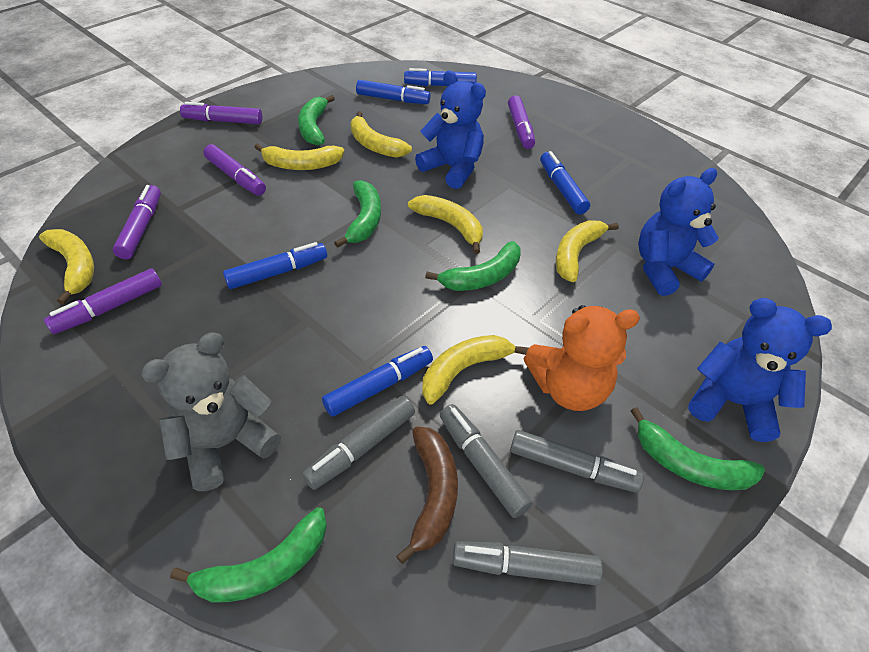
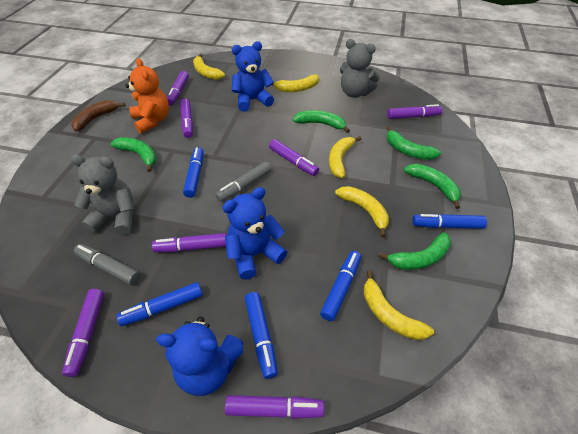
grey marker: [302,396,415,490] [440,404,533,518] [453,541,603,586] [510,430,644,493] = 4 -> [74,244,140,285] [215,162,271,202] = 2
grey teddy bear: [141,333,281,491] = 1 -> [70,155,134,235] [340,39,380,98] = 2
purple marker: [44,269,162,334] [113,185,161,259] [180,102,262,124] [203,144,266,196] [508,95,535,149] = 5 -> [62,289,104,377] [152,233,227,252] [167,71,189,106] [180,99,193,138] [225,395,324,419] [269,139,319,176] [387,104,442,119] = 7
yellow banana: [39,229,94,305] [254,143,344,170] [350,111,412,158] [408,195,483,254] [422,335,529,404] [556,220,619,282] = 6 -> [193,54,225,80] [272,74,319,92] [329,136,361,178] [335,186,389,237] [364,270,434,340] = 5

